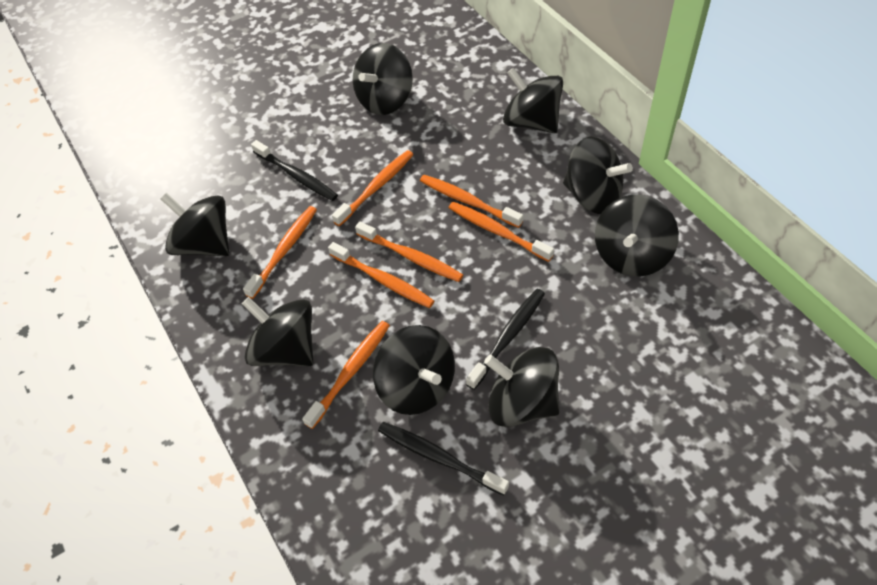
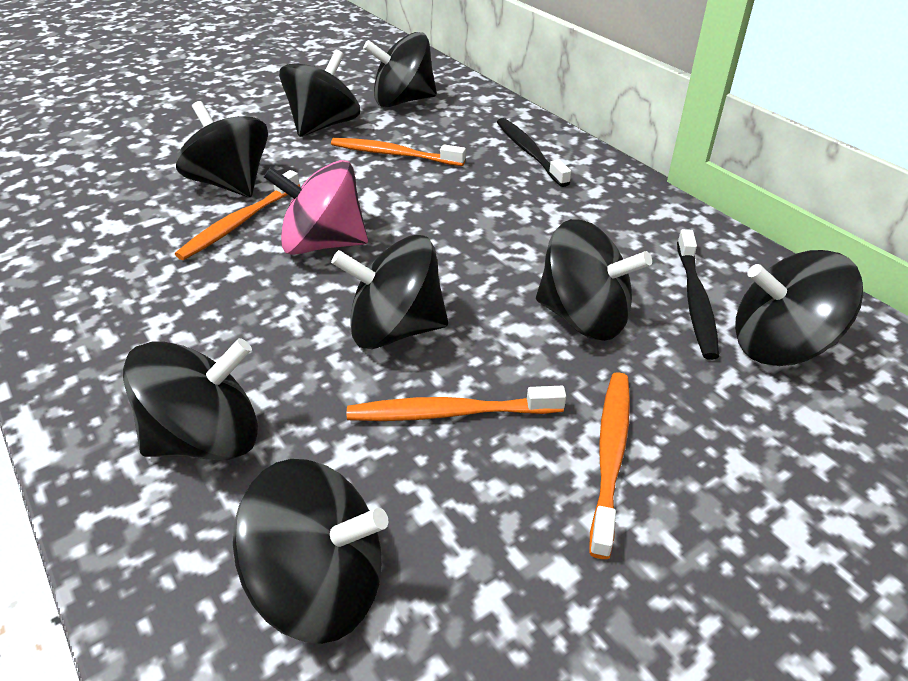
black toothbrush: [251,140,338,201] [378,422,509,496] [466,289,545,390] = 3 -> [497,118,571,187] [677,229,719,360] = 2
orange toothbrush: [243,206,317,299] [302,321,390,429] [328,242,434,308] [332,150,414,226] [355,222,463,282] [420,175,523,228] [449,202,554,262] = 7 -> [175,170,300,260] [331,138,466,166] [347,386,566,421] [589,372,630,559] = 4
pink spinning top: none = 0 -> [264,160,368,255] = 1

